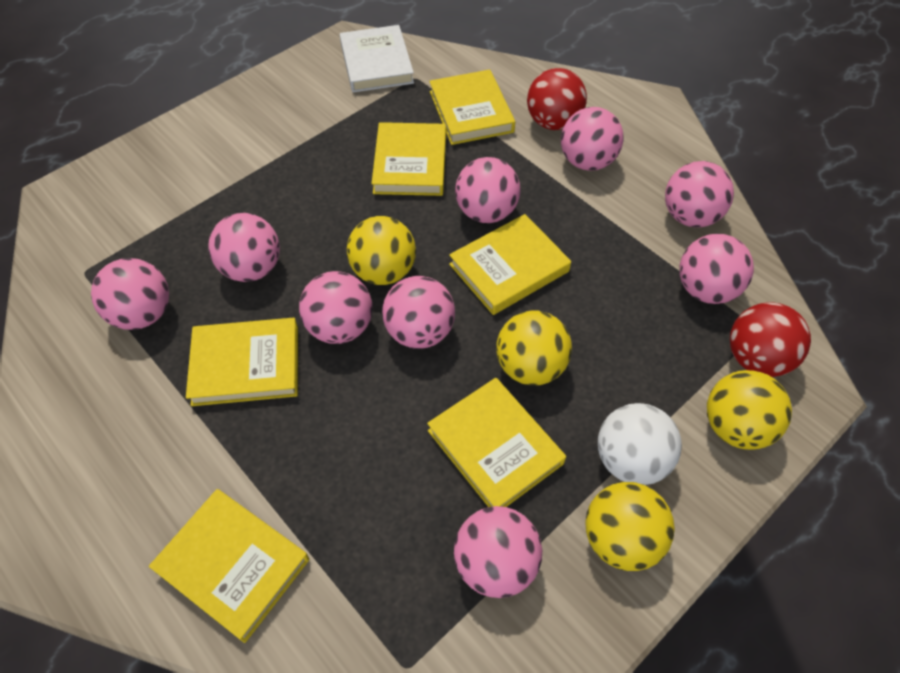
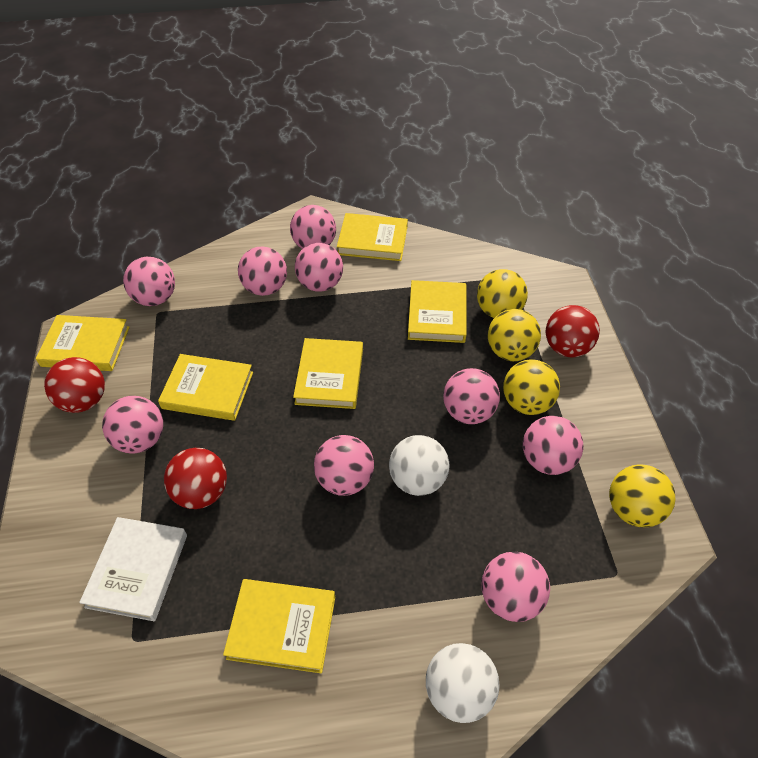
red ball: [527,68,587,130] [730,302,811,377] = 2 -> [44,357,105,413] [164,448,227,509] [545,305,600,357] = 3
white ball: [598,403,682,485] = 1 -> [389,435,449,496] [426,643,500,723] = 2

